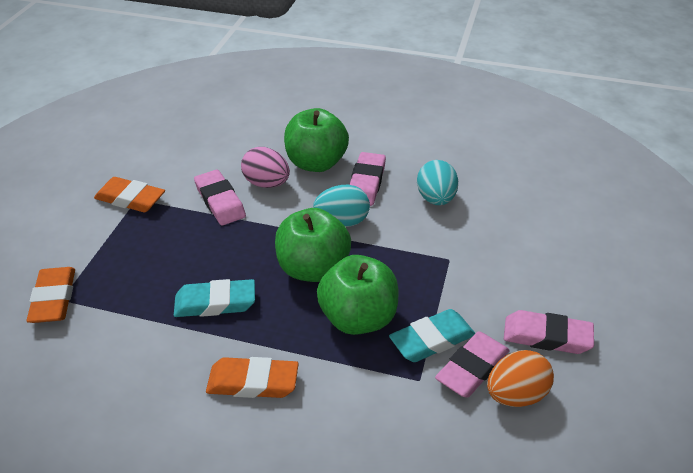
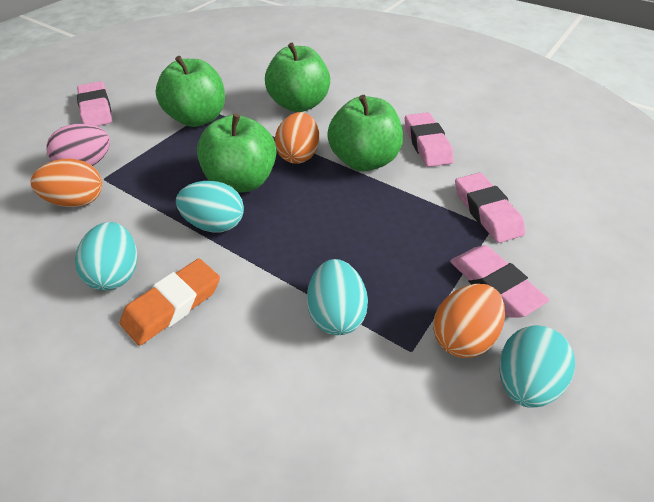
green apple: [275,208,351,282] [284,108,349,172] [317,255,398,335] = 3 -> [155,56,225,127] [197,113,277,193] [265,43,330,112] [327,95,403,171] = 4
orange egg: [487,350,554,407] = 1 -> [31,159,102,207] [275,112,319,164] [433,284,505,358] = 3
orange eraser: [27,267,75,323] [94,177,165,212] [206,357,298,398] = 3 -> [120,259,220,346] = 1
turquoise egg: [313,185,370,227] [417,160,458,205] = 2 -> [75,222,137,291] [176,181,244,232] [307,259,368,335] [499,325,575,408] = 4
turquoise eraser: [174,279,255,317] [389,309,475,362] = 2 -> none = 0

